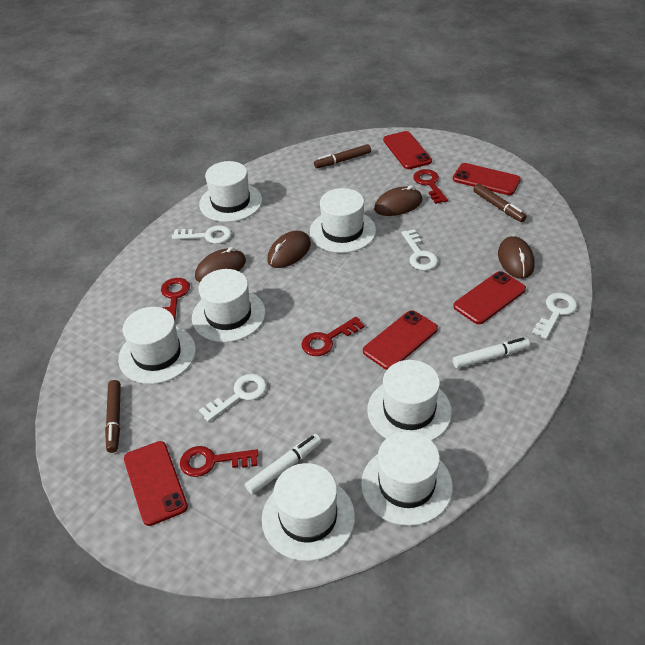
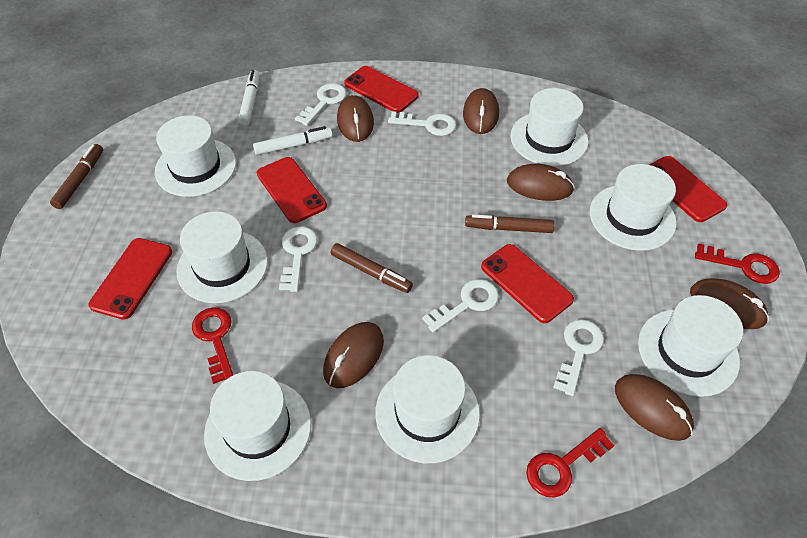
brown mouse: [195,247,246,282] [267,231,311,268] [374,185,422,216] [498,236,535,279] = 4 -> [323,322,384,388] [337,95,374,142] [463,88,499,134] [507,164,575,201] [615,374,694,441] [690,278,769,329] = 6
red key: [161,278,190,320] [180,446,259,477] [301,317,365,356] [413,169,448,204] = 4 -> [192,307,233,384] [526,428,614,498] [695,243,780,284] = 3
white key: [172,225,232,244] [199,374,267,422] [402,229,438,271] [532,293,577,339] = 4 -> [279,227,318,292] [295,83,347,126] [388,111,456,136] [422,279,499,333] [553,319,604,396] = 5

